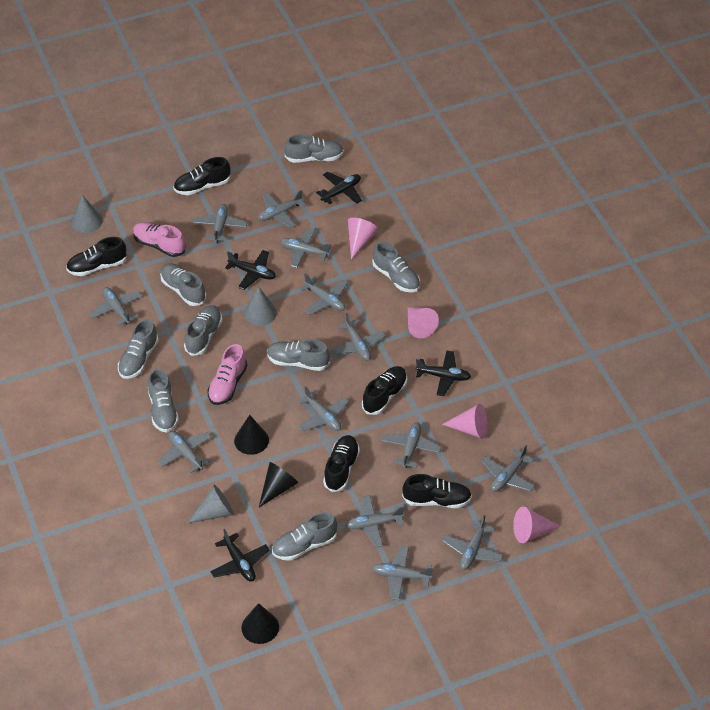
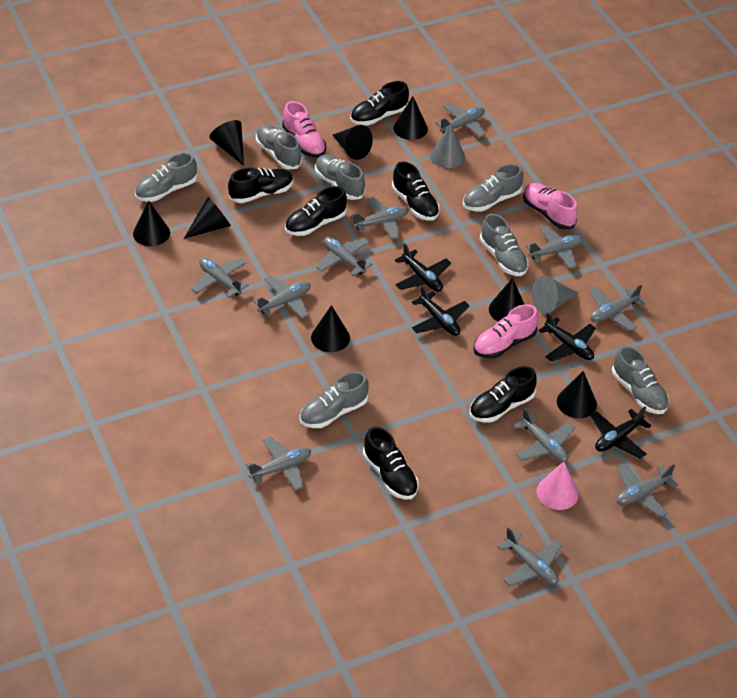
black cone: [234,415,269,455] [241,603,279,644] [259,462,299,507] = 3 -> [133,200,170,246] [184,197,231,239] [210,120,244,166] [311,305,350,352] [333,125,373,160] [394,96,428,140] [489,278,524,322] [557,371,597,418] = 8
black shoe: [66,237,127,276] [173,157,231,195] [323,435,360,492] [362,366,407,415] [402,474,472,508] = 5 -> [228,167,293,203] [285,186,347,236] [350,81,409,126] [363,427,419,500] [392,161,440,221] [469,366,537,423] = 6
grey cone: [71,195,103,233] [187,485,234,524] [244,287,277,326] = 3 -> [430,124,465,168] [532,276,578,314] = 2
grey plane: [89,287,143,326] [158,431,212,473] [193,204,248,243] [258,190,306,228] [280,228,331,268] [297,386,349,431] [299,273,348,315] [331,313,386,361] [346,495,404,547] [372,546,433,600] [381,422,441,468] [442,515,503,570] [481,445,535,492] = 13 -> [191,258,249,298] [246,436,311,491] [253,276,311,318] [316,237,373,276] [351,197,408,239] [435,103,486,137] [498,527,563,586] [514,407,575,462] [526,225,583,269] [590,285,646,331] [616,463,679,518] = 11
grey shoe: [118,319,159,379] [148,369,179,433] [160,263,206,306] [184,305,222,356] [267,339,330,371] [272,512,337,561] [284,134,344,163] [372,242,420,292] = 8 -> [135,153,197,202] [256,124,302,169] [300,372,369,428] [315,155,365,200] [463,164,523,211] [480,214,528,276] [612,346,669,414] = 7
pink cone: [348,218,378,260] [408,307,439,338] [442,404,487,439] [513,507,561,543] = 4 -> [537,461,579,510] = 1
pink shoe: [133,222,185,257] [207,344,247,405] = 2 -> [282,101,326,158] [473,304,538,358] [523,183,578,229] = 3

